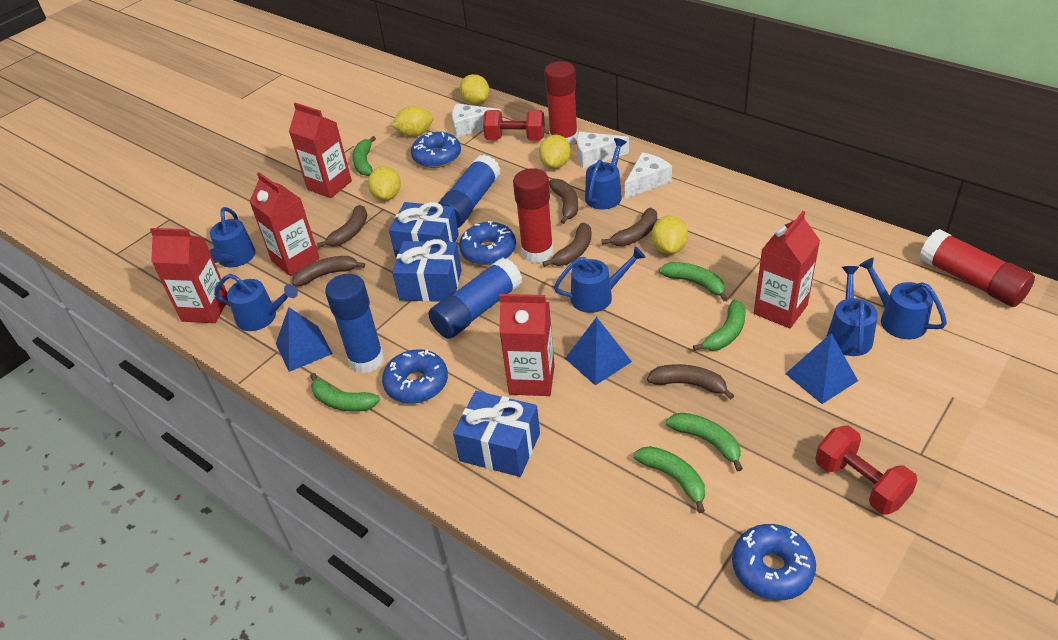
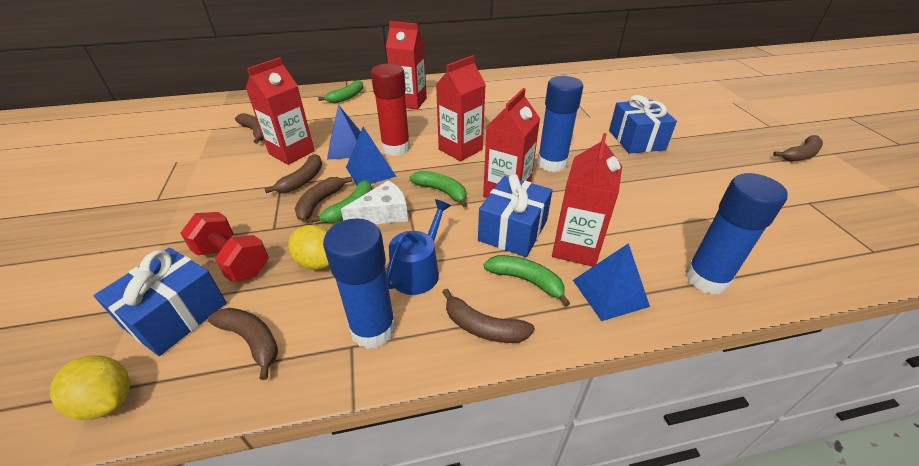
blue donut: [382,349,448,404] [411,132,461,168] [459,221,516,265] [732,524,816,600] = 4 -> none = 0
blue watering can: [209,207,255,267] [214,274,298,331] [554,247,646,313] [585,138,627,210] [827,266,878,356] [859,257,947,339] = 6 -> [386,199,451,295] = 1
green banana: [310,373,380,412] [352,136,376,176] [634,446,705,513] [659,262,728,301] [666,413,743,471] [693,299,746,351] = 6 -> [310,180,372,223] [318,80,363,103] [410,171,467,207] [484,255,570,307] = 4
red dumbbell: [483,110,545,141] [815,425,918,515] = 2 -> [180,212,269,282] = 1
red glue stick: [513,168,554,263] [544,61,578,146] [920,229,1035,307] = 3 -> [371,63,410,156] = 1
white cheese: [452,103,501,138] [577,132,629,168] [625,152,672,199] = 3 -> [341,180,408,224] = 1
yellow lemon: [368,166,401,201] [391,106,434,137] [460,74,490,105] [539,135,571,169] [652,215,688,254] = 5 -> [50,356,130,420] [288,225,329,270] = 2

